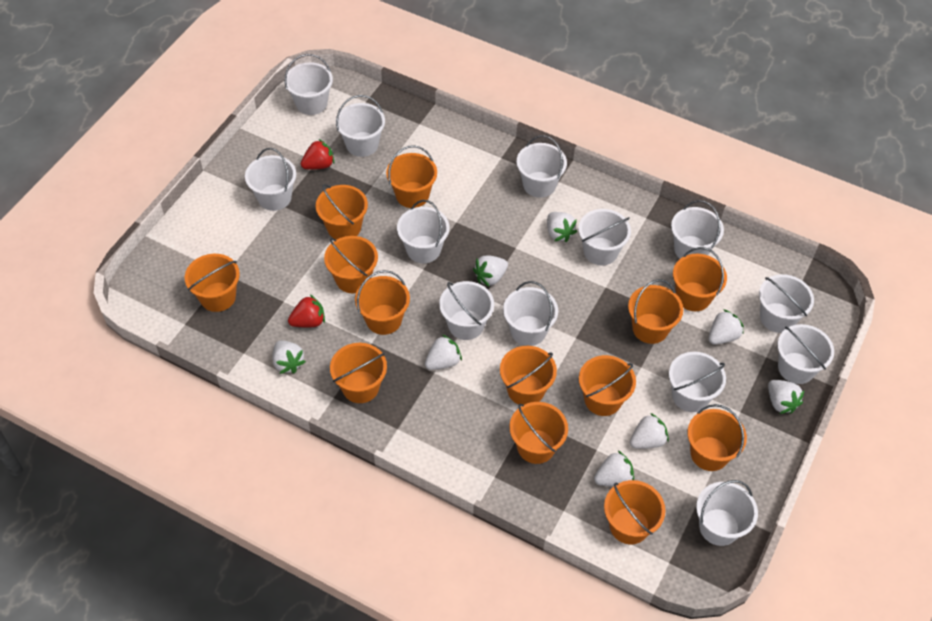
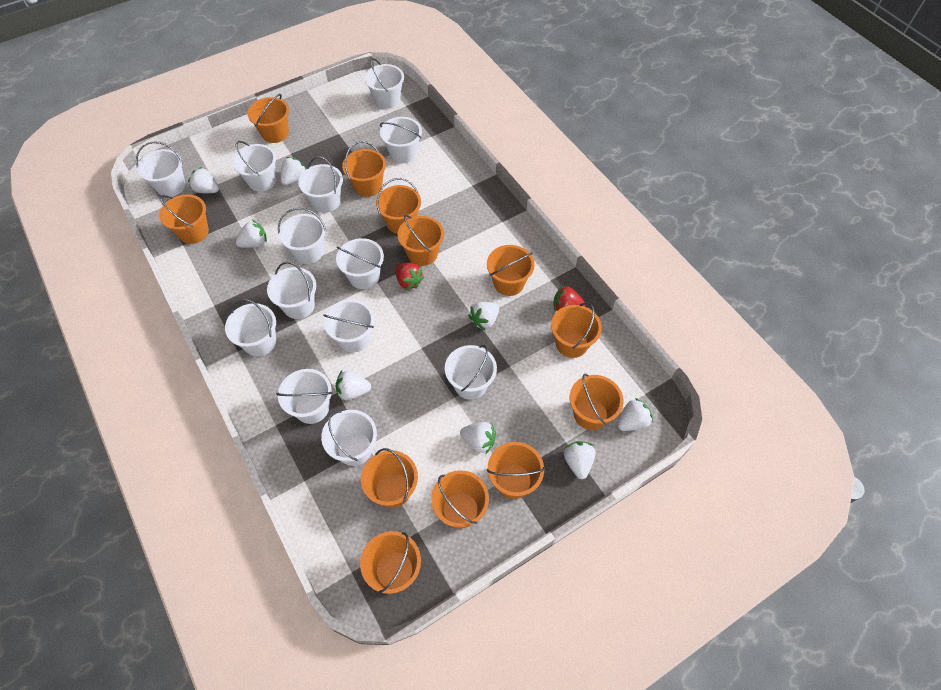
orange bucket: [185,254,240,312] [316,184,368,240] [324,236,378,293] [330,343,387,403] [355,270,410,335] [386,145,437,208] [500,346,557,405] [509,402,568,464] [579,355,636,416] [604,480,666,544] [628,279,683,344] [673,247,727,311] [687,404,747,471] = 13 -> [159,194,209,244] [247,94,289,143] [342,141,386,197] [360,531,421,594] [361,448,418,508] [376,178,421,234] [398,215,444,266] [431,470,489,529] [487,245,535,296] [487,442,545,499] [551,302,602,358] [570,374,624,430] = 12

